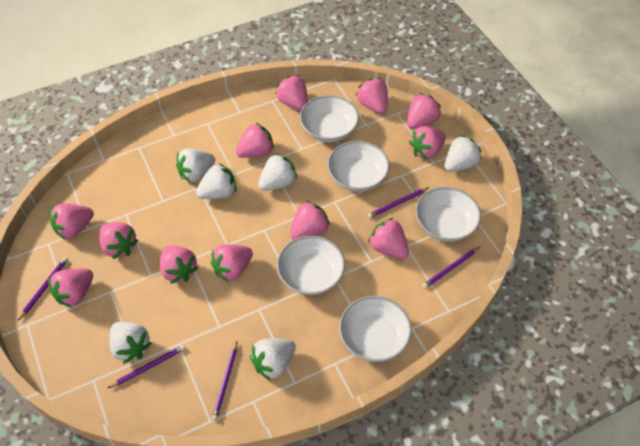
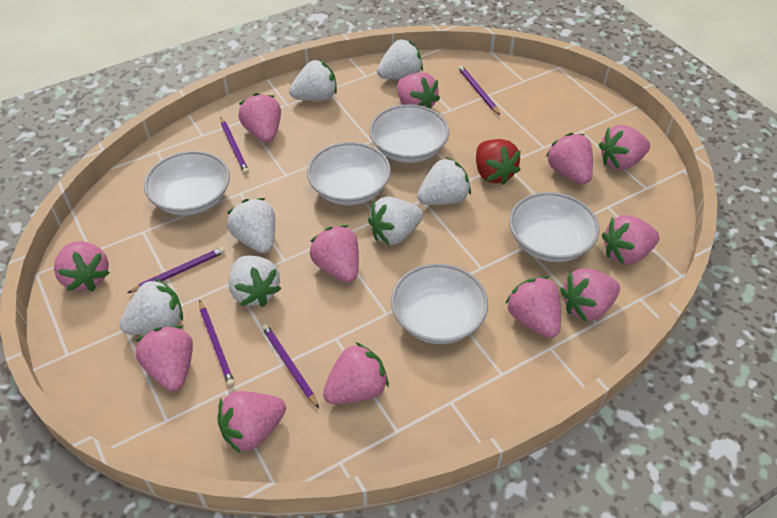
red strawberry: none = 0 -> [476,139,521,185] = 1
white strawberry: [109,322,152,364] [176,148,215,182] [196,163,237,199] [250,338,296,380] [258,153,297,191] [445,135,482,172] = 6 -> [119,278,183,334] [227,198,275,253] [228,256,282,307] [289,60,337,101] [368,197,423,245] [377,39,423,80] [417,157,471,205] = 7

